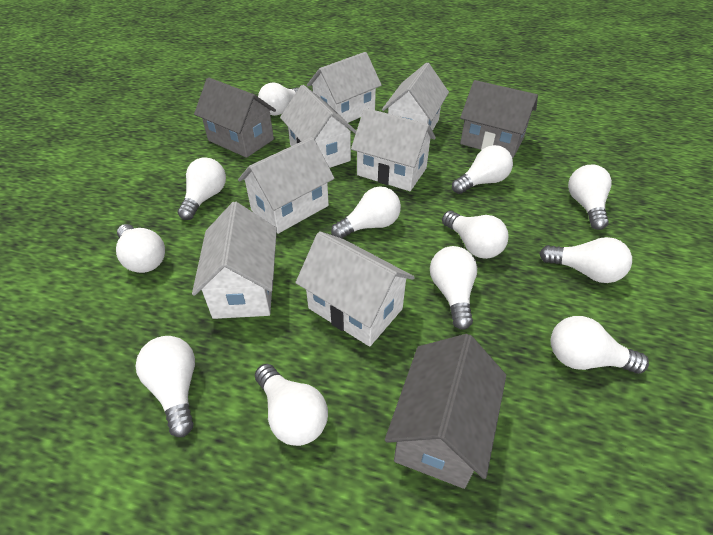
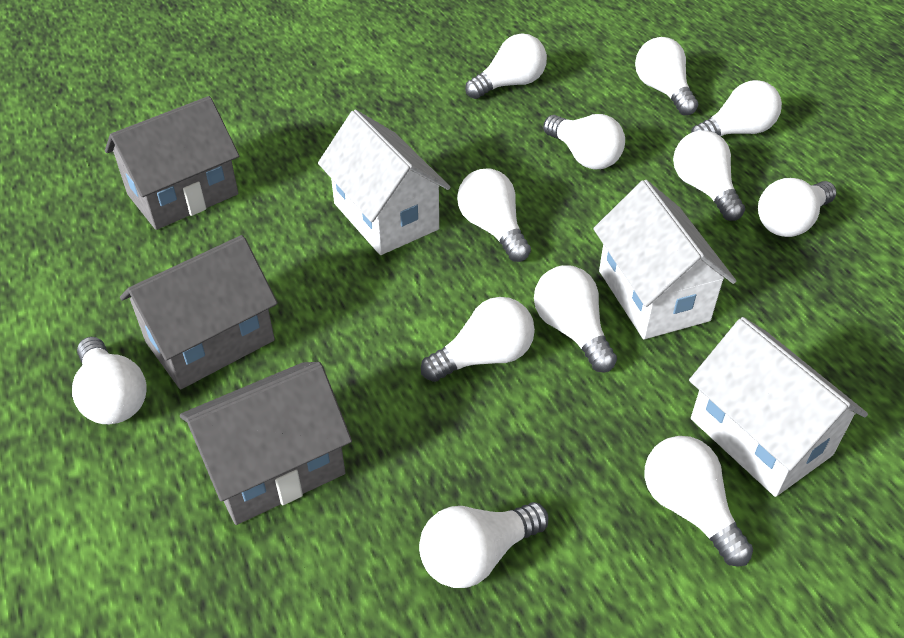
white house: [192,202,277,319] [238,137,334,234] [280,85,356,168] [296,231,415,347] [307,52,382,123] [351,108,436,191] [382,63,449,131] = 7 -> [318,110,450,255] [593,180,736,339] [689,317,868,497] = 3

